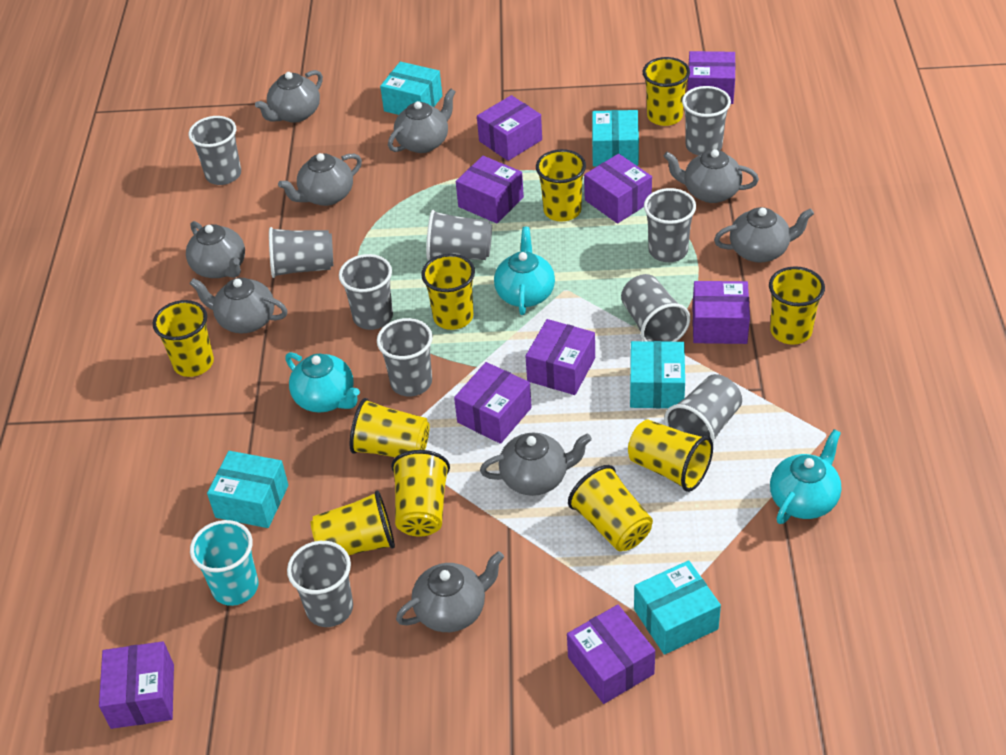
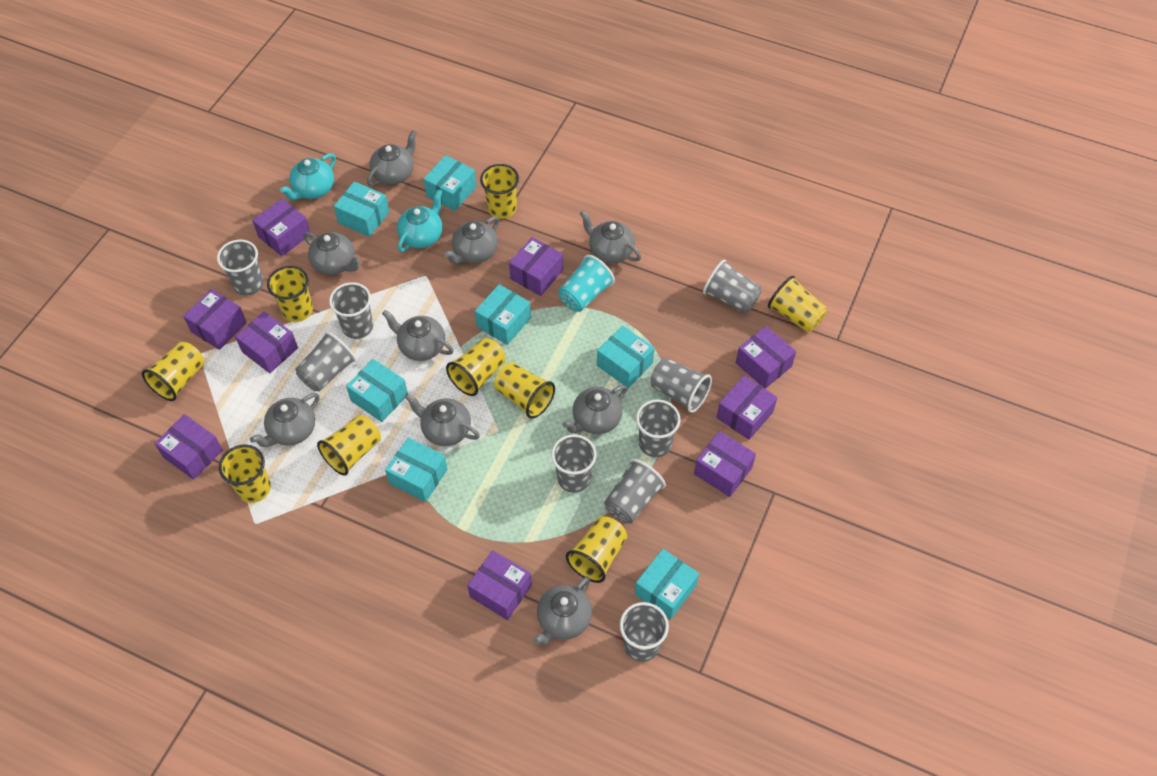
grey cup: [188,116,241,185] [269,227,333,278] [287,541,353,627] [339,254,393,330] [377,318,433,396] [426,210,492,260] [621,274,690,342] [644,188,696,262] [664,374,742,444] [682,86,731,155] = 10 -> [217,240,264,295] [295,332,356,391] [329,282,373,339] [551,434,597,493] [604,459,666,523] [620,602,669,662] [636,400,680,457] [651,358,712,413] [703,260,762,314] = 9
turquoise box: [207,451,288,528] [380,62,442,115] [592,110,639,167] [630,341,685,408] [634,560,721,655] = 5 -> [334,181,389,237] [346,359,408,422] [385,438,448,502] [423,155,477,211] [475,284,531,345] [597,325,654,388] [635,549,699,620] = 7
turquoise teapot: [285,352,360,413] [494,227,555,315] [770,429,841,524] = 3 -> [280,153,336,200] [397,189,443,252] = 2
yellow cup: [153,300,214,377] [311,490,395,555] [350,398,430,458] [391,450,450,537] [421,254,475,330] [536,149,586,222] [568,465,653,551] [628,419,713,492] [643,57,690,126] [769,266,825,345] = 10 -> [142,342,204,401] [219,445,271,503] [267,266,313,322] [317,415,381,476] [446,338,506,396] [480,164,519,219] [494,362,555,419] [566,516,627,583] [768,276,827,332] = 9

